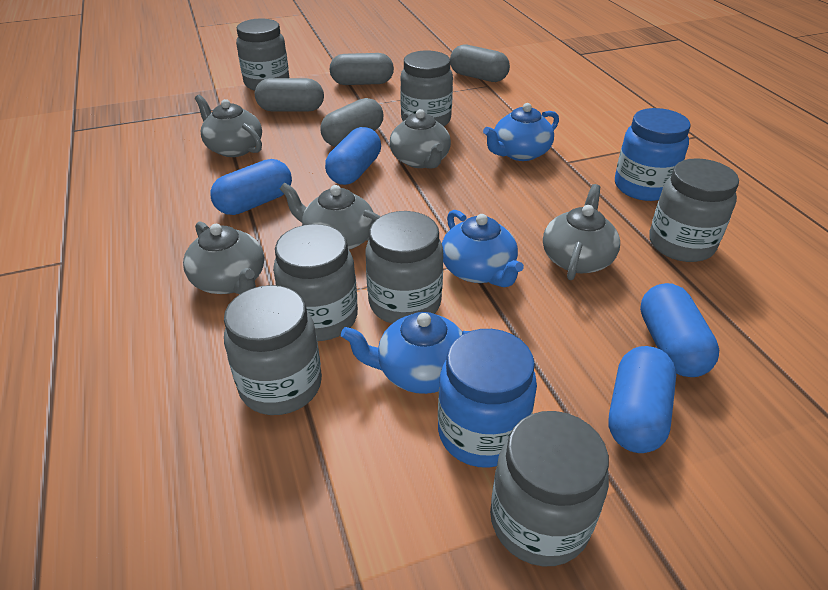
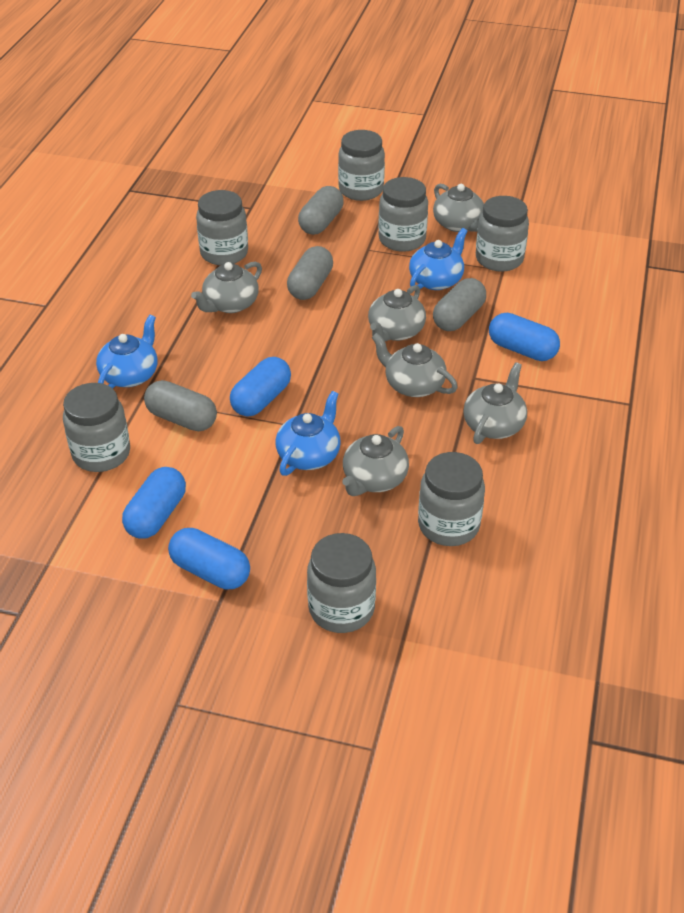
blue jar: [438,329,537,468] [615,108,690,201] = 2 -> none = 0
grey teapot: [183,221,264,294] [195,95,262,157] [280,183,381,250] [390,109,451,169] [543,184,620,280] = 5 -> [191,262,262,313] [342,426,409,496] [368,285,426,341] [372,333,458,397] [433,184,484,232] [463,362,527,444] = 6

